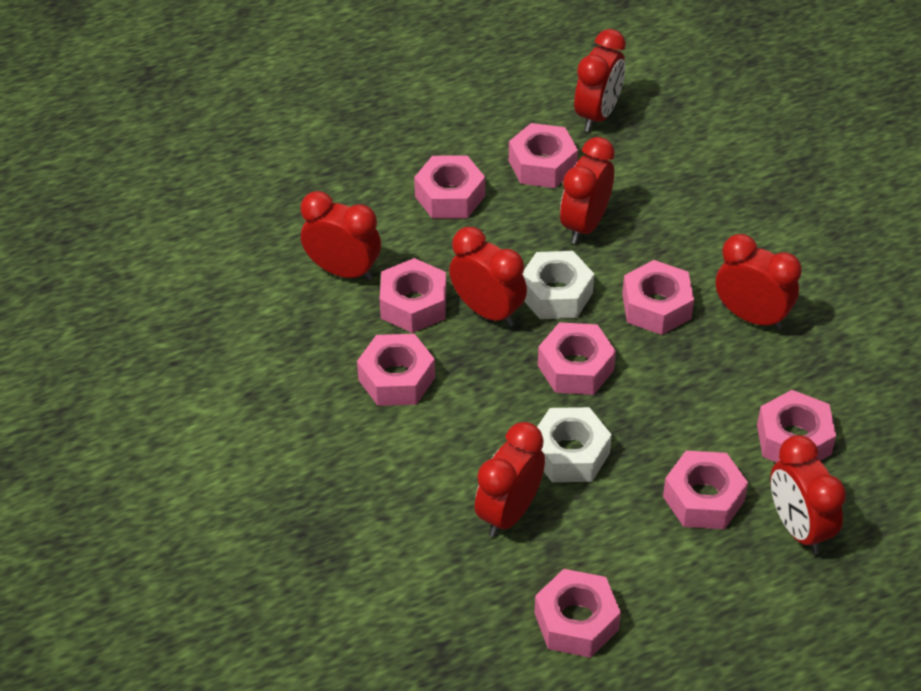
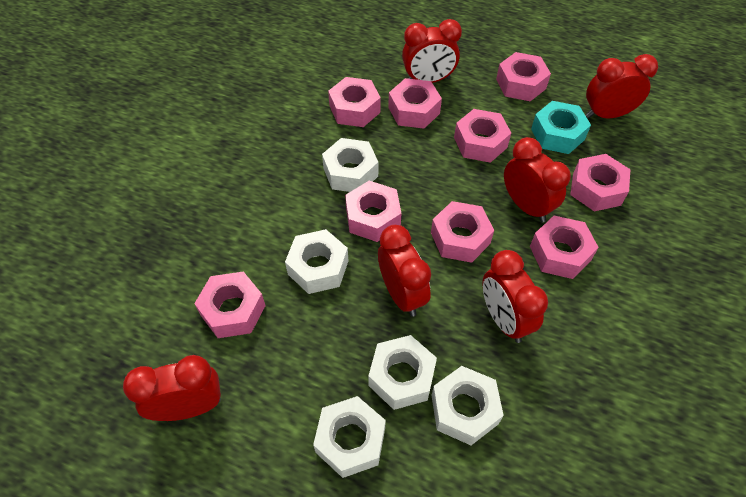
red clock: [301,191,381,281] [449,227,527,327] [475,422,545,537] [560,137,615,244] [574,29,626,132] [716,234,802,330] [770,435,846,554] = 7 -> [123,355,221,421] [378,225,431,317] [402,19,462,83] [482,250,548,343] [504,137,571,222] [586,54,658,119] = 6
turquoise nut: none = 0 -> [531,101,591,154] = 1
white nut: [523,251,594,319] [537,407,612,482] = 2 -> [285,229,348,294] [313,396,386,478] [322,138,379,192] [368,335,437,410] [431,366,504,445] = 5

